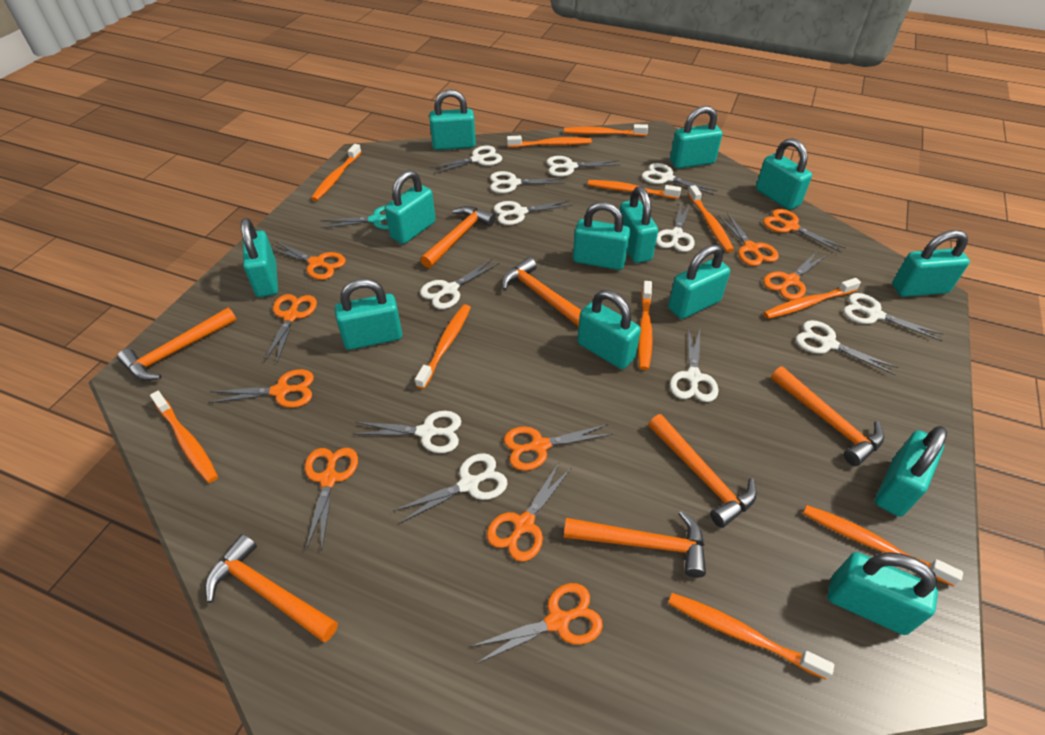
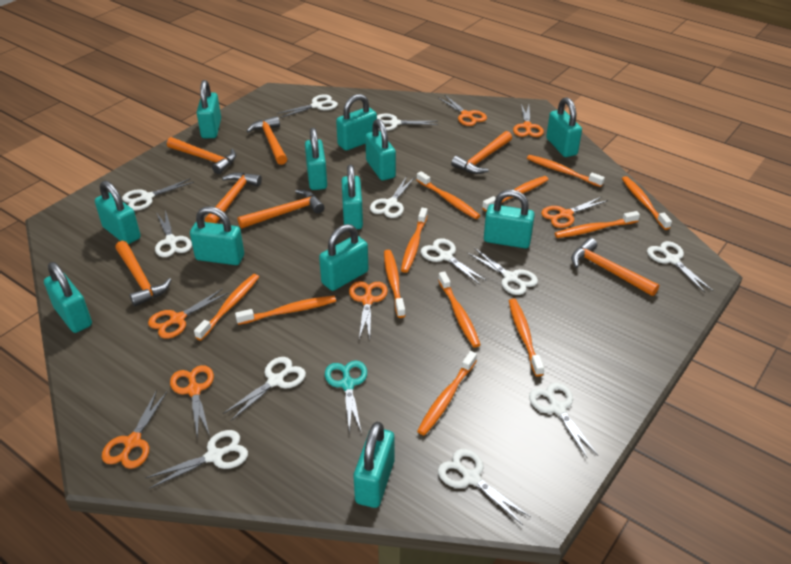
orange scissors: [208,369,314,408] [264,294,317,362] [272,241,346,280] [305,448,358,551] [470,583,603,664] [487,461,572,562] [504,424,613,471] [718,213,779,266] [763,209,846,252] [763,251,827,300] = 10 -> [102,390,167,469] [148,288,228,339] [170,365,214,439] [349,281,388,339] [439,95,487,126] [513,104,544,137] [541,197,608,228] = 7
orange toothbrush: [150,391,218,483] [311,144,361,201] [415,304,471,389] [507,135,592,148] [564,124,648,136] [588,180,681,199] [638,281,653,370] [668,593,834,680] [688,185,734,252] [763,278,861,319] [803,505,963,587] = 11 -> [194,274,259,340] [235,296,336,325] [384,250,405,318] [401,208,428,273] [417,171,480,219] [417,351,477,436] [438,272,481,348] [482,176,549,211] [509,299,544,377] [527,155,605,187] [555,211,640,238] [622,176,672,230] = 12
turquoise padlock: [241,218,278,297] [335,279,402,350] [385,170,436,244] [429,89,476,150] [573,202,630,270] [577,290,641,369] [620,186,658,263] [668,245,730,319] [670,106,722,169] [756,138,812,210] [827,552,938,635] [875,426,947,517] [892,230,970,297] = 13 -> [44,262,92,333] [95,181,141,244] [190,206,244,265] [197,80,221,138] [305,128,327,190] [319,224,368,291] [336,94,377,151] [341,165,363,229] [354,422,394,508] [365,119,396,180] [484,190,535,248] [546,97,582,157] = 12

